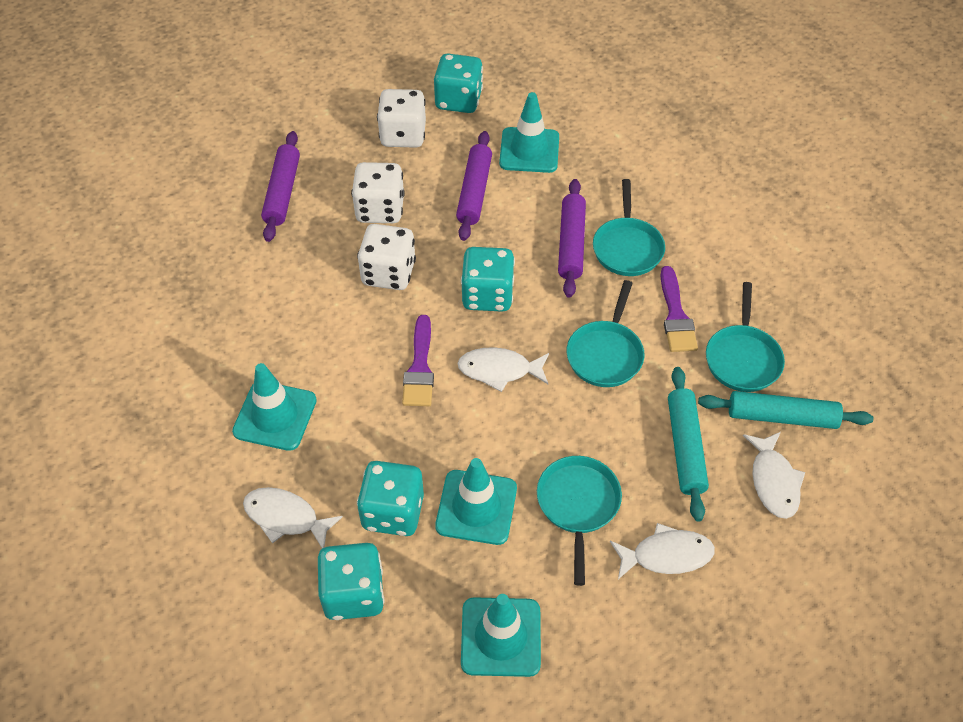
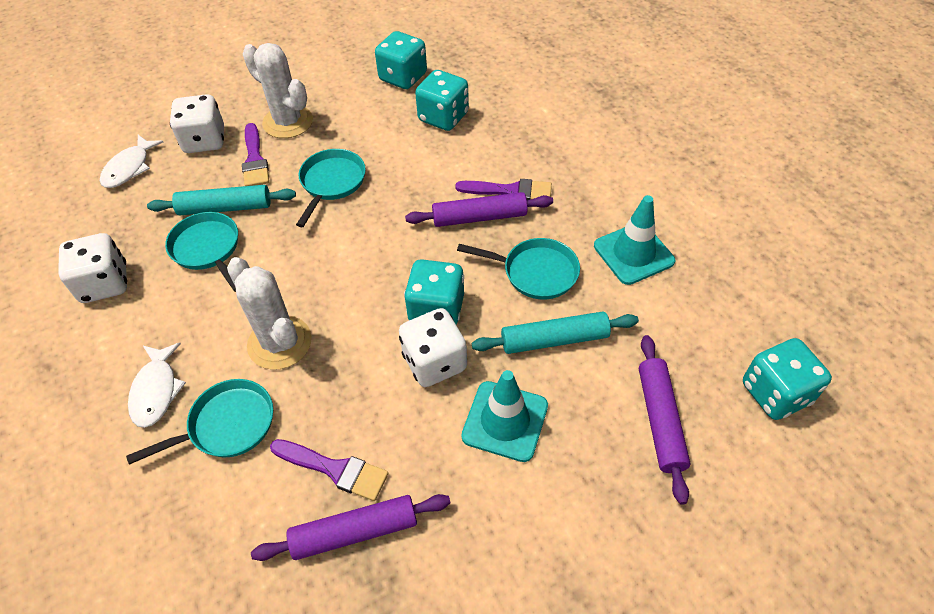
purple brush: [402,315,434,406] [660,266,698,352] = 2 -> [242,123,269,186] [270,439,388,501] [455,179,552,200] = 3
turquoise traffic cone: [232,363,317,451] [435,458,517,545] [461,594,541,677] [499,92,559,173] = 4 -> [461,370,548,462] [594,195,675,285] = 2
white cactus: none = 0 -> [227,257,312,370] [243,43,313,138] = 2
white fish: [243,487,343,548] [457,347,549,392] [610,523,715,579] [743,432,805,519] = 4 -> [100,135,163,188] [128,343,186,428] = 2

